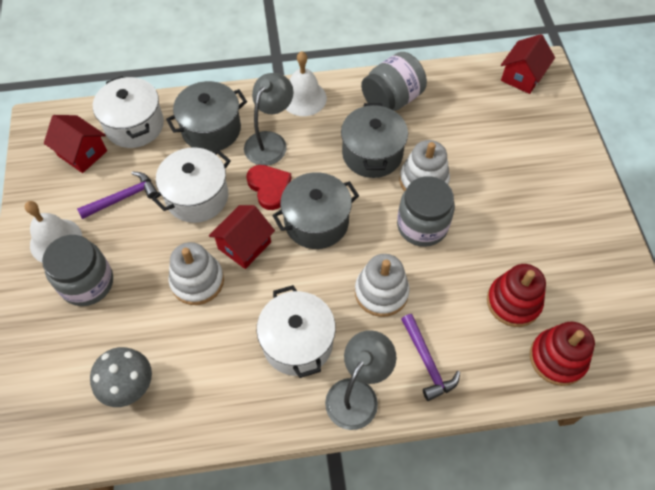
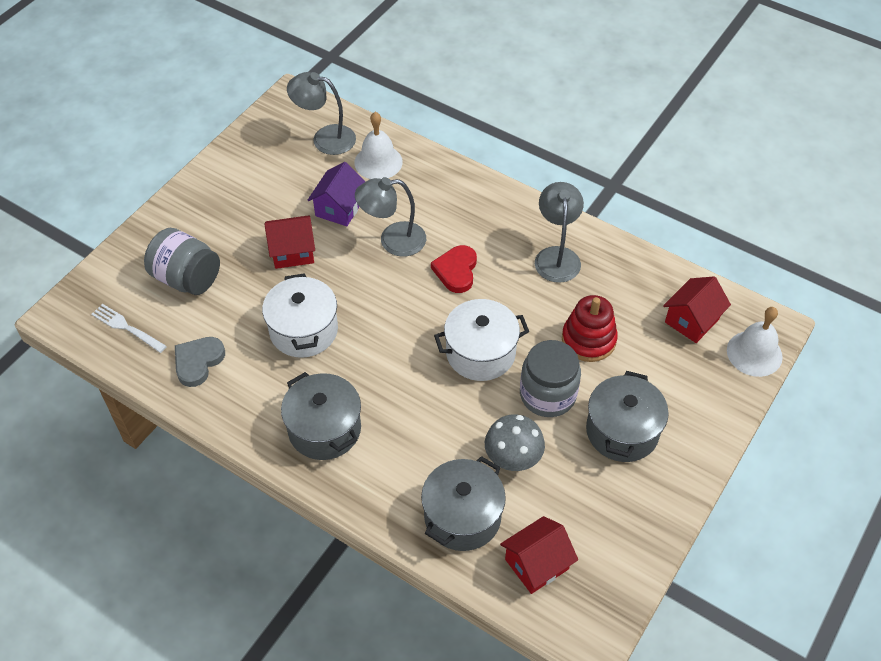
grey heart: none = 0 -> [175,337,225,387] = 1
grey jar: [42,235,113,306] [361,52,427,111] [397,176,455,247] = 3 -> [144,228,220,295] [520,340,581,417] = 2
grey lamp: [244,73,293,166] [325,330,396,430] = 2 -> [287,72,356,155] [355,177,426,257] [535,182,584,283] = 3
purple hammer: [77,171,158,219] [401,314,460,401] = 2 -> none = 0
purple house: none = 0 -> [308,162,365,226] = 1
red stacking toy: [487,264,546,327] [530,322,595,386] = 2 -> [562,295,618,362] = 1
white fork: none = 0 -> [91,304,167,353] = 1
white pot: [93,76,164,148] [152,147,231,223] [257,285,336,378] = 3 -> [262,273,338,358] [434,299,529,381] = 2
white stacking toy: [169,242,224,305] [355,254,410,317] [399,140,450,192] = 3 -> none = 0

